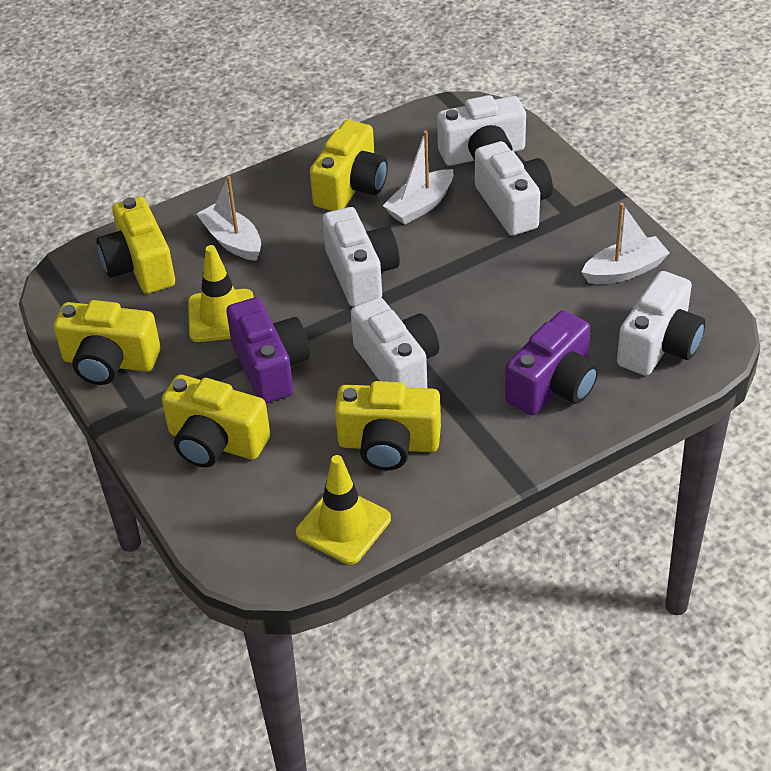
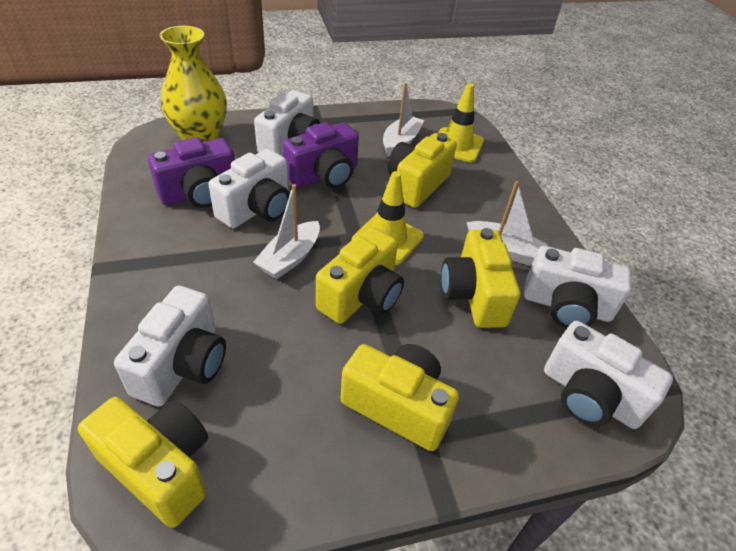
yellow vase: none = 0 -> [160,26,227,142] = 1

